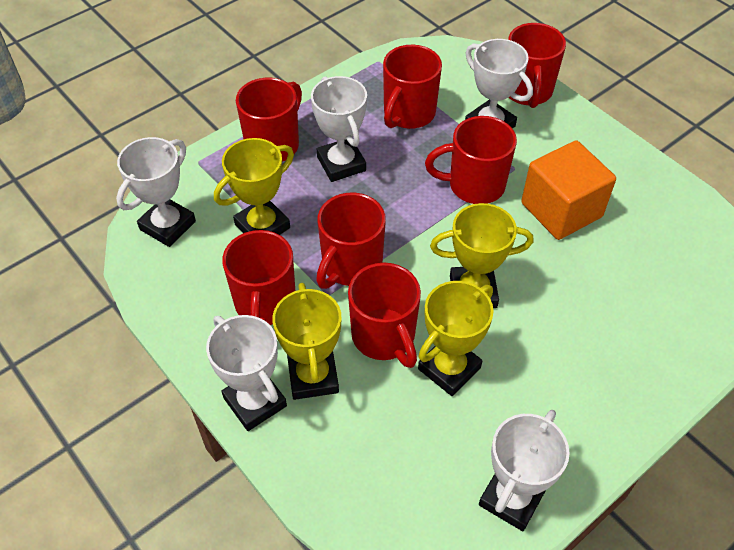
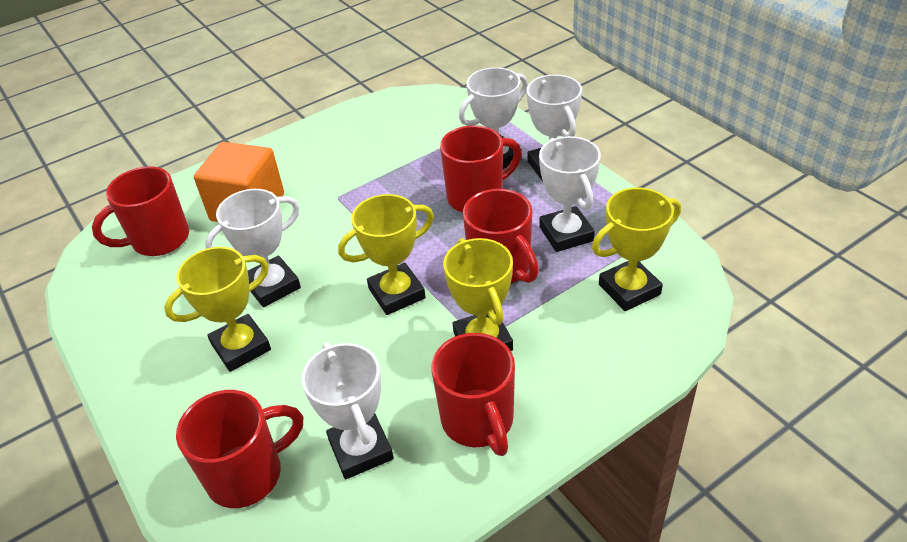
red mug: [222,230,295,325] [236,78,302,162] [316,193,386,289] [348,263,421,368] [383,45,442,129] [425,116,517,204] [508,23,566,108] = 7 -> [92,166,189,256] [176,390,303,508] [431,333,515,456] [440,125,522,212] [463,189,539,284] = 5

